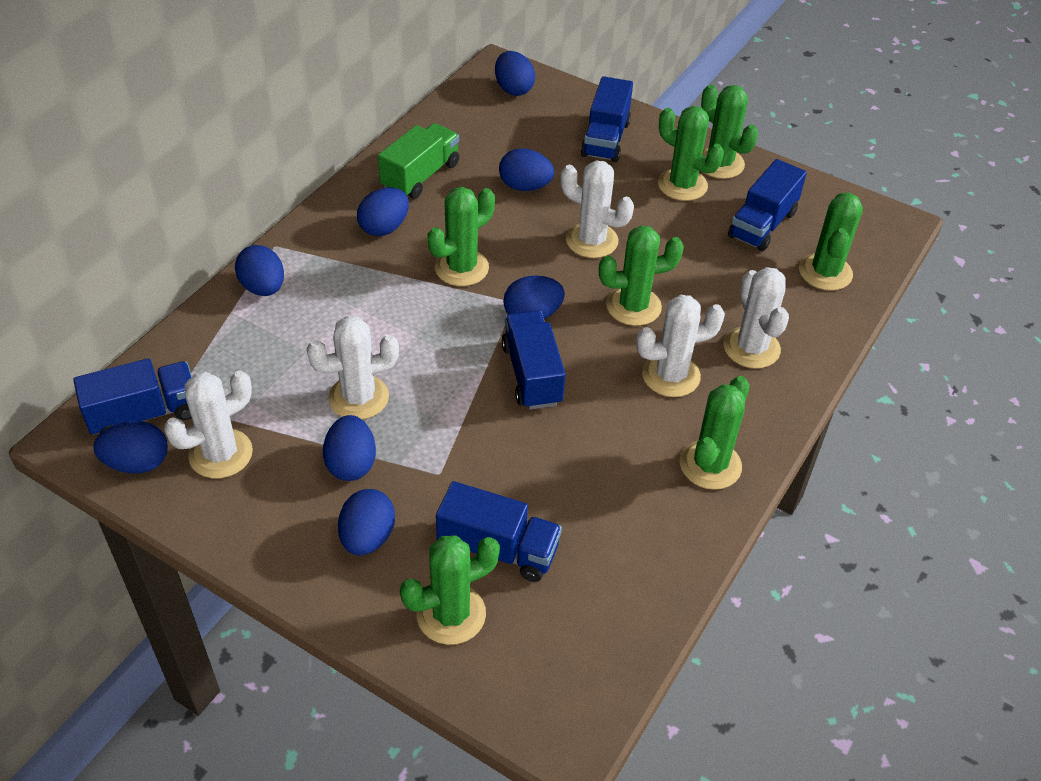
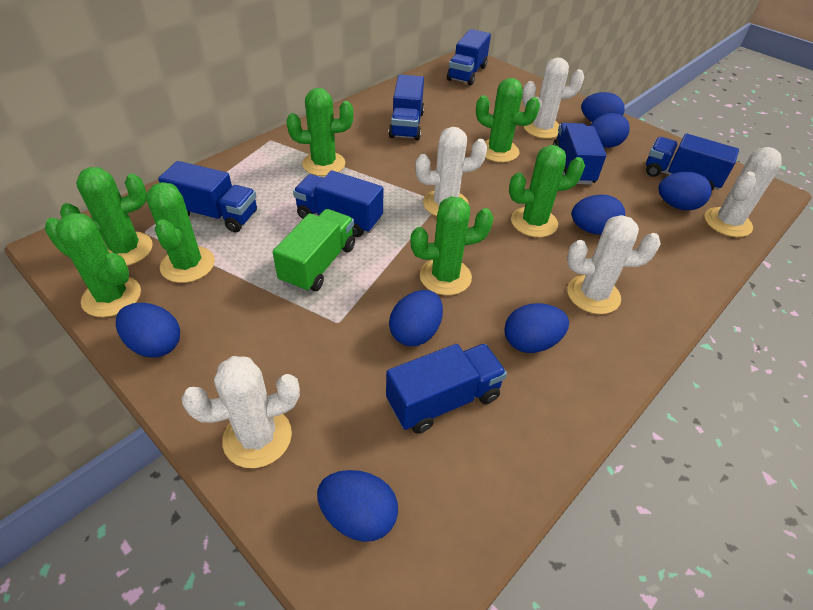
blue truck: [73,358,192,435] [436,481,562,582] [502,310,565,410] [581,76,633,162] [728,159,807,251] = 5 -> [158,161,257,232] [293,170,383,237] [386,344,507,433] [389,75,424,140] [447,29,491,86] [553,123,606,185] [646,133,739,190] = 7

